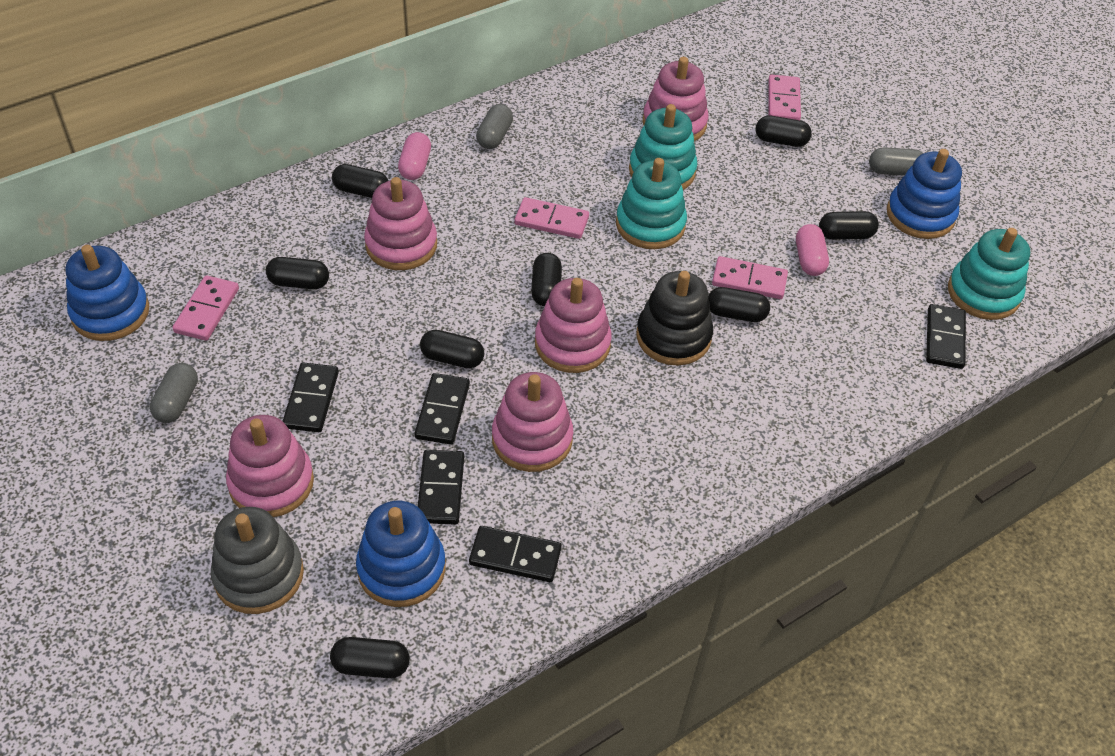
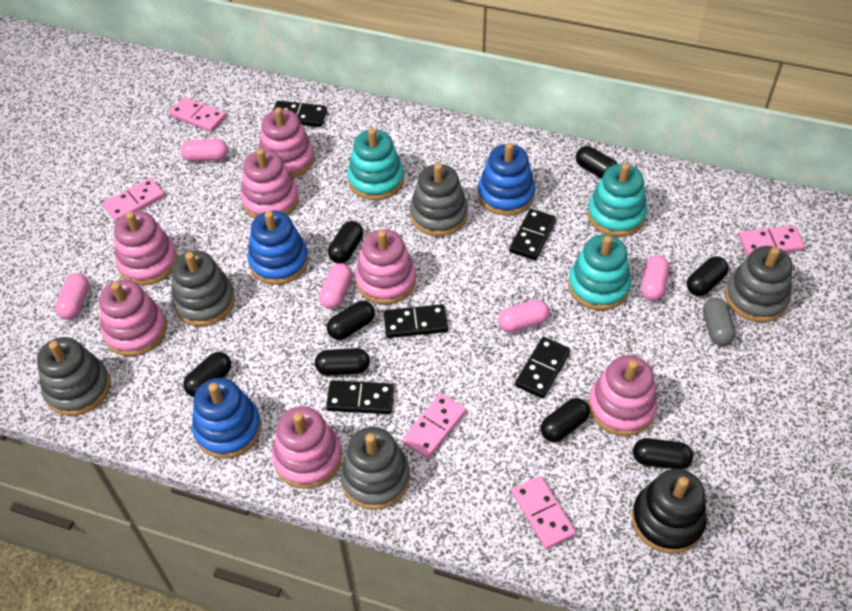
grey capsule: [150,363,198,423] [476,104,513,149] [869,147,923,176] = 3 -> [703,297,736,346] = 1
grey stacking toy: [211,507,304,614] = 1 -> [37,337,111,416] [171,251,235,326] [340,427,410,510] [410,163,468,236] [725,246,793,322] = 5
pink capsule: [398,132,431,180] [796,224,829,276] = 2 -> [55,273,90,320] [181,139,228,162] [319,263,352,309] [498,299,549,333] [641,255,669,301] = 5
pink domino: [173,275,239,341] [515,197,589,239] [712,256,788,299] [768,75,801,120] = 4 -> [102,178,165,222] [169,97,226,132] [402,393,466,459] [512,476,576,549] [739,225,805,257] = 5
pink stacking toy: [226,415,314,517] [364,177,437,270] [492,372,573,472] [535,278,612,373] [643,57,709,141] = 5 -> [99,280,167,356] [114,211,178,285] [240,149,299,219] [259,107,314,178] [272,407,342,489] [355,229,416,304] [588,355,658,436] = 7

